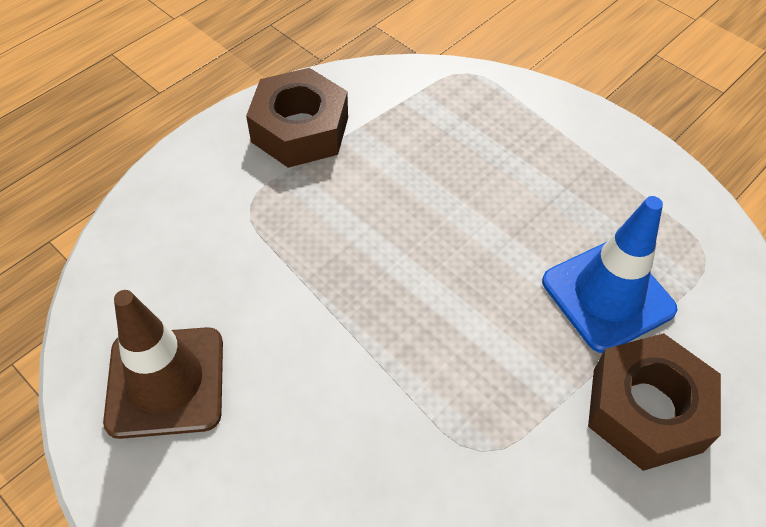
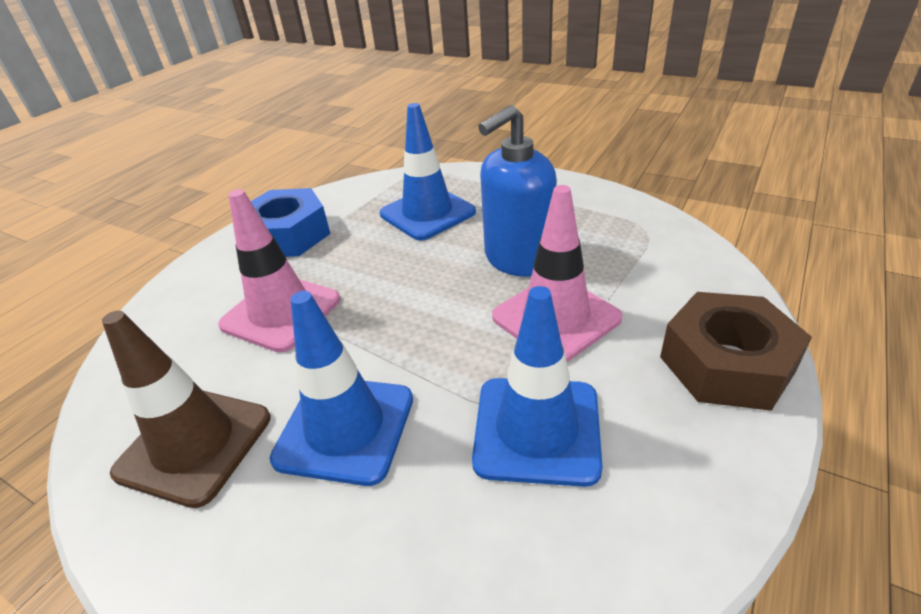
blue nut: none = 0 -> [251,188,331,257] = 1
blue soap dispenser: none = 0 -> [478,105,557,277] = 1
blue traffic cone: [542,196,677,353] = 1 -> [270,291,413,486] [380,103,476,240] [472,286,603,487] = 3
brown nut: [246,68,348,168] [588,333,721,471] = 2 -> [660,292,812,411] = 1
pink traffic cone: none = 0 -> [218,189,340,352] [492,185,622,362] = 2

